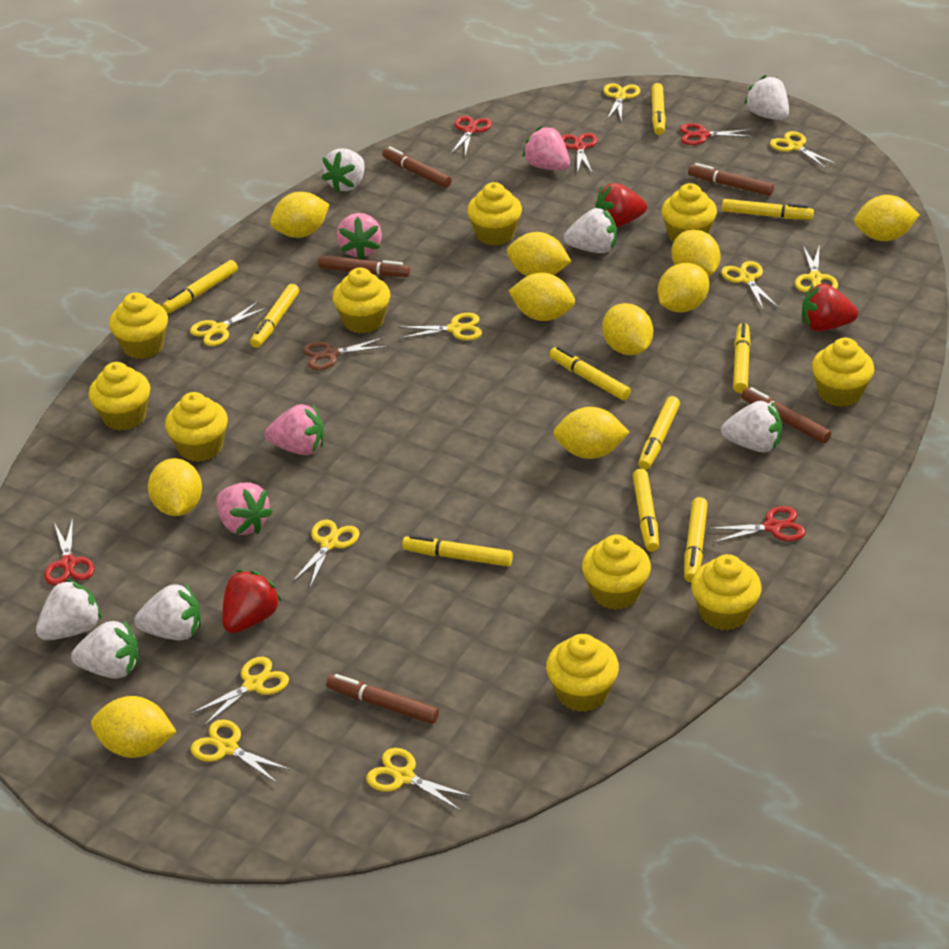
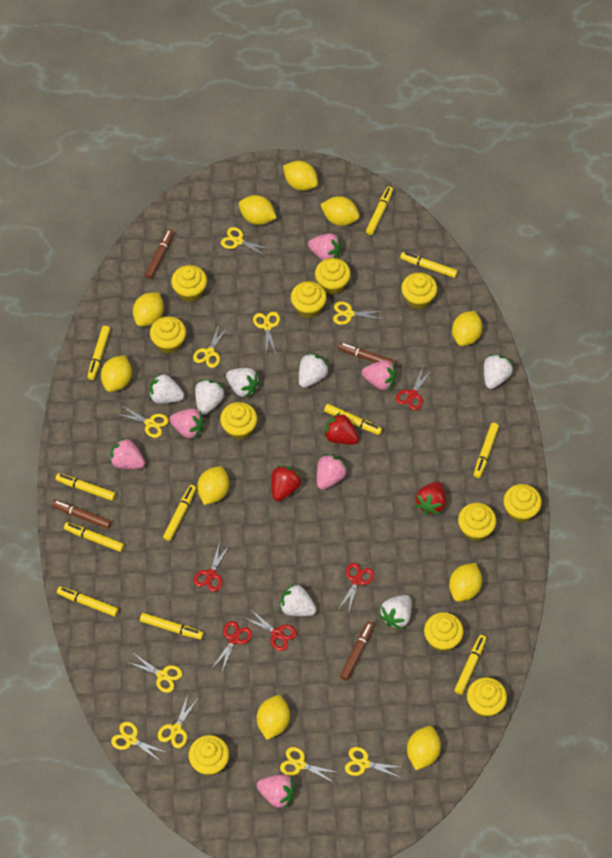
brown marker: [318,255,410,277] [326,674,439,724] [382,147,452,188] [688,163,774,196] [741,387,831,443] = 5 -> [52,500,112,529] [145,229,174,279] [338,343,397,367] [340,621,374,681] = 4
brown scissors: [303,337,389,370] = 1 -> none = 0
pink strawberry: [216,482,273,535] [265,404,324,455] [337,213,382,260] [522,126,570,170] = 4 -> [109,437,145,469] [169,408,205,440] [257,774,296,809] [308,233,342,260] [317,454,348,490] [362,360,396,390] = 6
yellow cupcake: [89,362,150,431] [109,293,168,359] [165,392,228,462] [332,268,390,333] [467,182,522,245] [546,634,619,712] [582,534,651,610] [661,183,717,242] [691,554,762,630] [812,338,874,407] = 10 -> [150,316,186,354] [171,265,207,302] [189,735,229,776] [220,402,257,440] [291,281,327,318] [315,258,351,295] [401,273,437,309] [424,612,464,652] [458,503,496,541] [467,677,507,718] [503,484,542,522] = 11
yellow marker: [162,260,238,313] [250,284,299,348] [402,535,513,566] [549,346,631,400] [633,469,659,552] [638,396,680,470] [651,83,666,135] [684,497,708,582] [722,199,814,220] [733,323,751,393] = 10 -> [56,473,116,501] [57,586,118,616] [64,522,124,552] [87,326,110,380] [140,613,203,639] [163,485,196,541] [324,404,382,435] [366,187,393,235] [400,252,458,278] [454,635,487,695] [474,423,499,478] = 11

